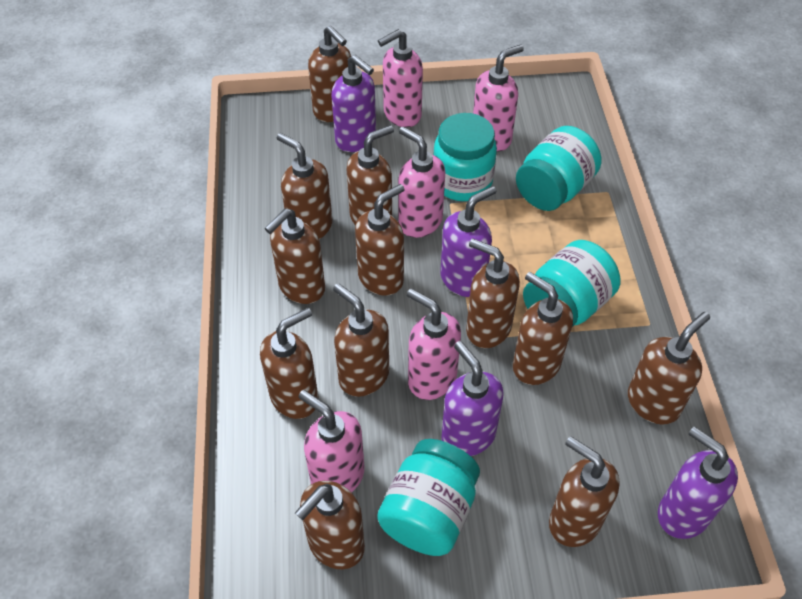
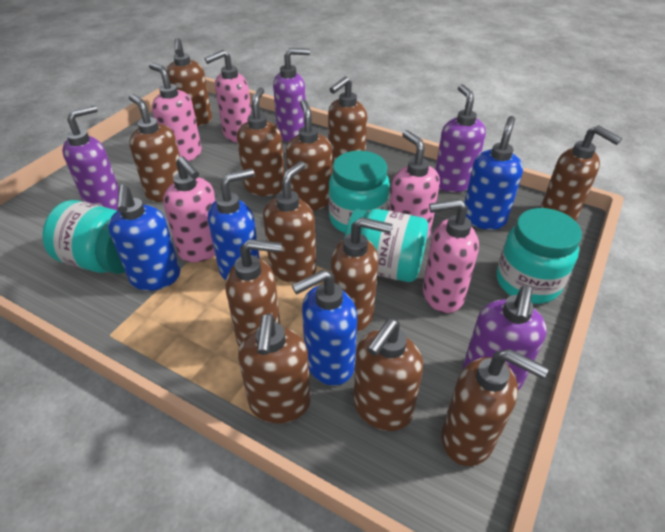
blue soap dispenser: none = 0 -> [108,185,180,291] [208,168,260,281] [292,269,357,386] [464,116,523,230] = 4

